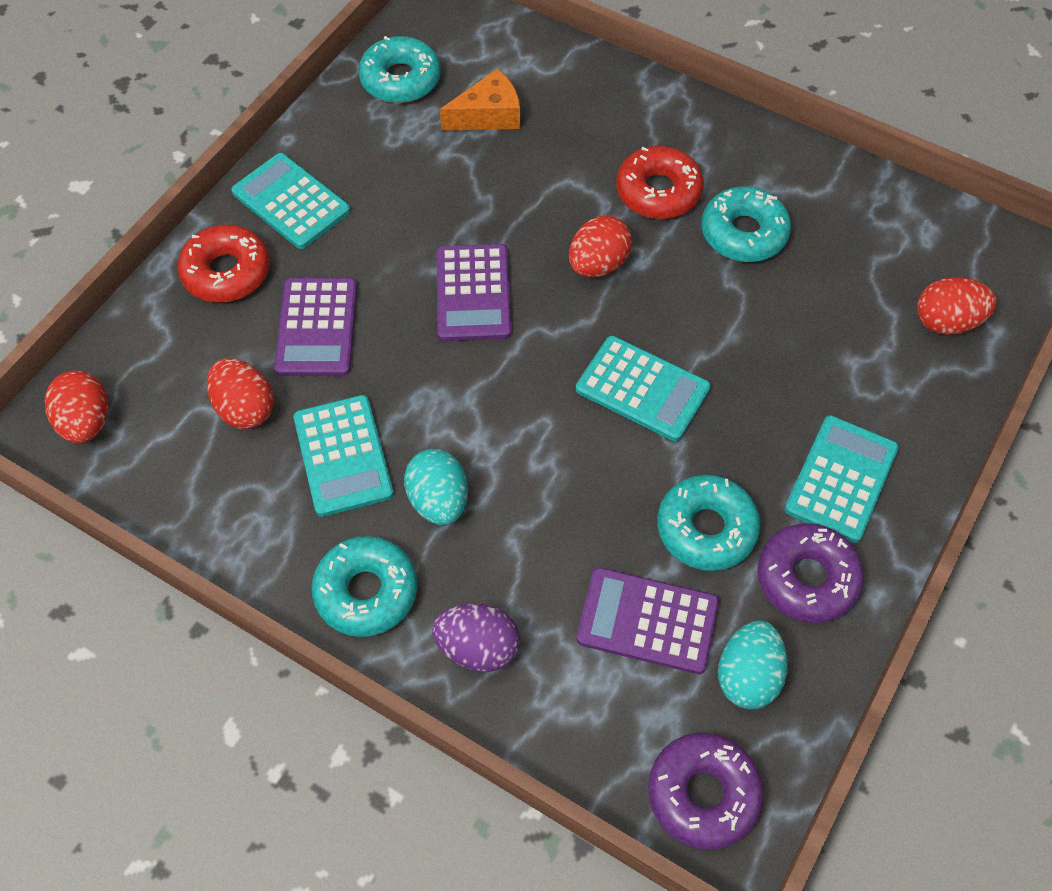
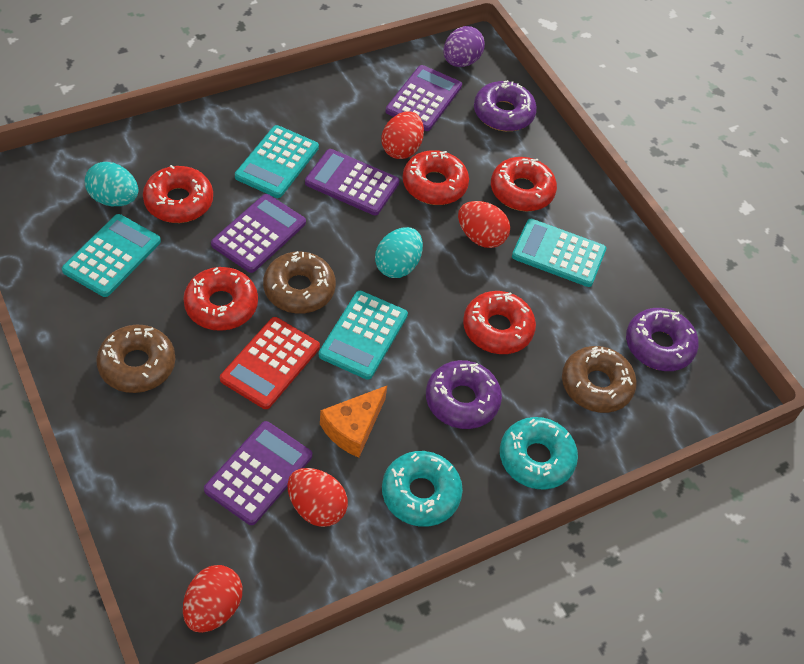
brown donut: none = 0 -> [96,325,175,393] [263,251,336,314] [562,346,637,413] = 3
purple calculator: [274,278,357,376] [437,244,511,341] [576,567,719,674] = 3 -> [204,421,312,525] [211,194,306,273] [305,149,400,215] [386,65,462,131] = 4
purple donut: [648,733,764,850] [758,523,864,623] = 2 -> [426,360,502,429] [474,80,537,131] [626,308,699,371] = 3
red calculator: none = 0 -> [220,317,320,409] = 1
red donut: [178,225,270,303] [616,146,704,219] = 2 -> [143,165,213,223] [183,267,258,331] [403,150,469,205] [463,291,536,354] [491,157,557,212] = 5
turquoise donut: [312,536,417,637] [358,36,441,103] [657,475,760,571] [701,186,791,262] = 4 -> [382,451,463,527] [500,417,578,490] = 2

